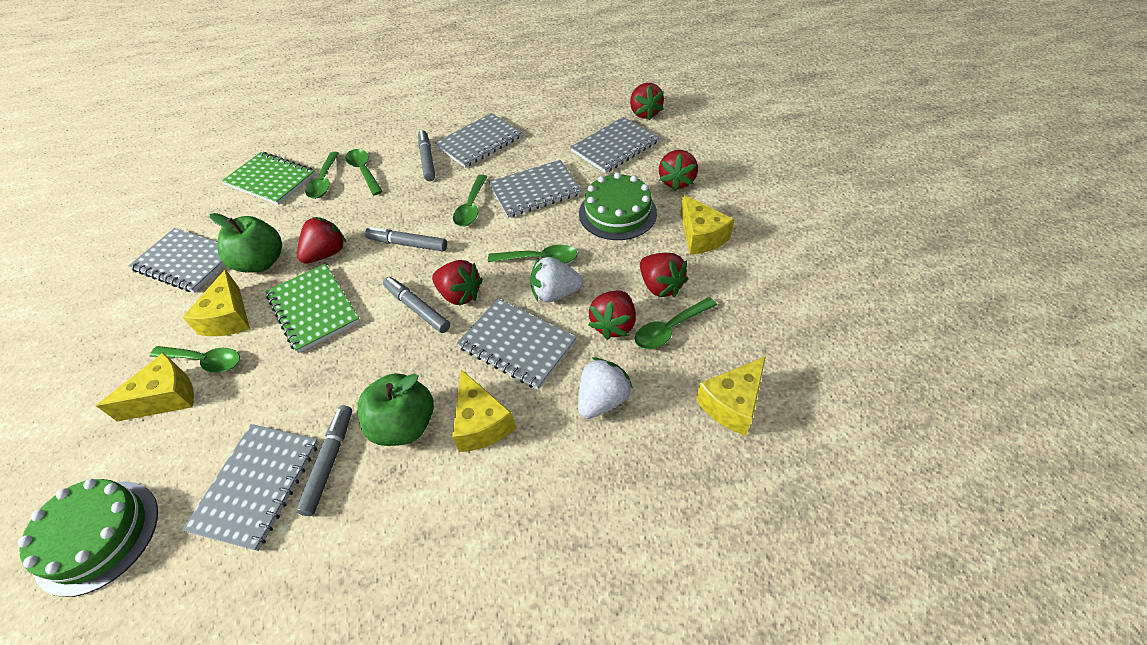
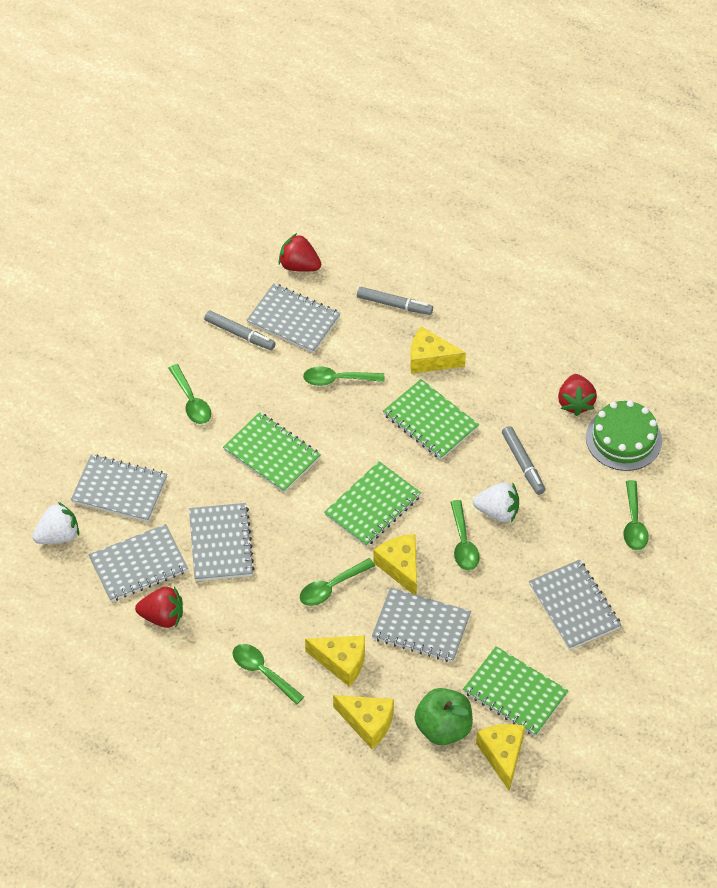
green apple: [210,213,282,273] [358,373,434,446] = 2 -> [415,688,473,745] = 1
green cake: [18,479,158,597] [579,172,657,240] = 2 -> [586,400,662,471] = 1
green notebook: [222,152,316,205] [266,264,360,353] = 2 -> [223,412,321,493] [324,461,421,547] [383,379,479,459] [463,646,569,736] = 4
grey marker: [296,405,352,516] [365,227,447,251] [383,277,450,333] [418,130,435,181] = 4 -> [204,310,276,350] [357,287,433,315] [502,426,545,495] = 3
red strawberry: [297,217,346,264] [432,260,483,306] [588,290,636,340] [630,83,664,120] [640,253,688,297] [659,150,698,191] = 6 -> [135,587,183,628] [279,233,321,272] [558,374,597,416] = 3

